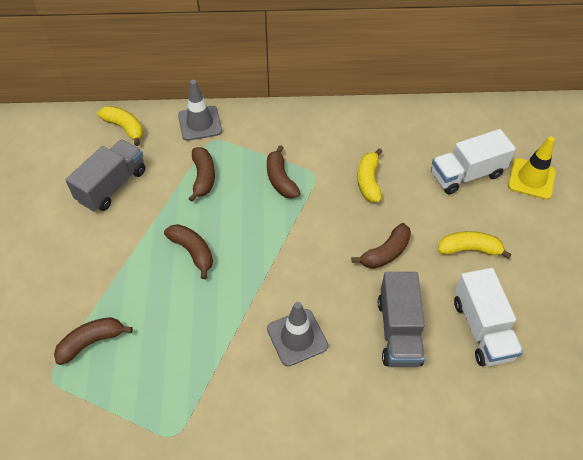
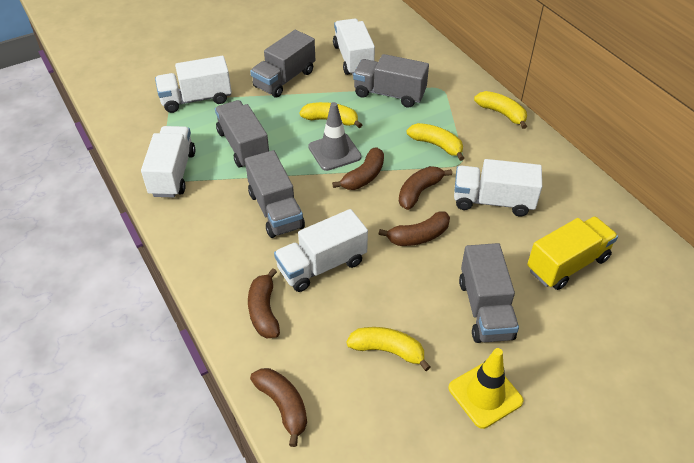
grey traffic cone: [178,80,222,141] [267,302,328,367] = 2 -> [308,102,361,171] = 1
grey truck: [65,139,145,212] [378,272,425,367] = 2 -> [215,100,269,167] [245,150,305,238] [250,30,315,98] [353,54,429,107] [459,243,519,343] = 5
white truck: [431,129,516,195] [454,268,523,366] = 2 -> [141,126,195,198] [155,56,232,113] [274,209,368,292] [333,18,375,75] [454,159,542,217] = 5
yellow banana: [97,106,144,146] [357,148,382,202] [438,231,512,259] = 3 -> [300,102,362,128] [346,327,431,371] [406,123,464,161] [474,91,527,129] = 4
yellow truck: none = 0 -> [527,216,618,290] = 1

